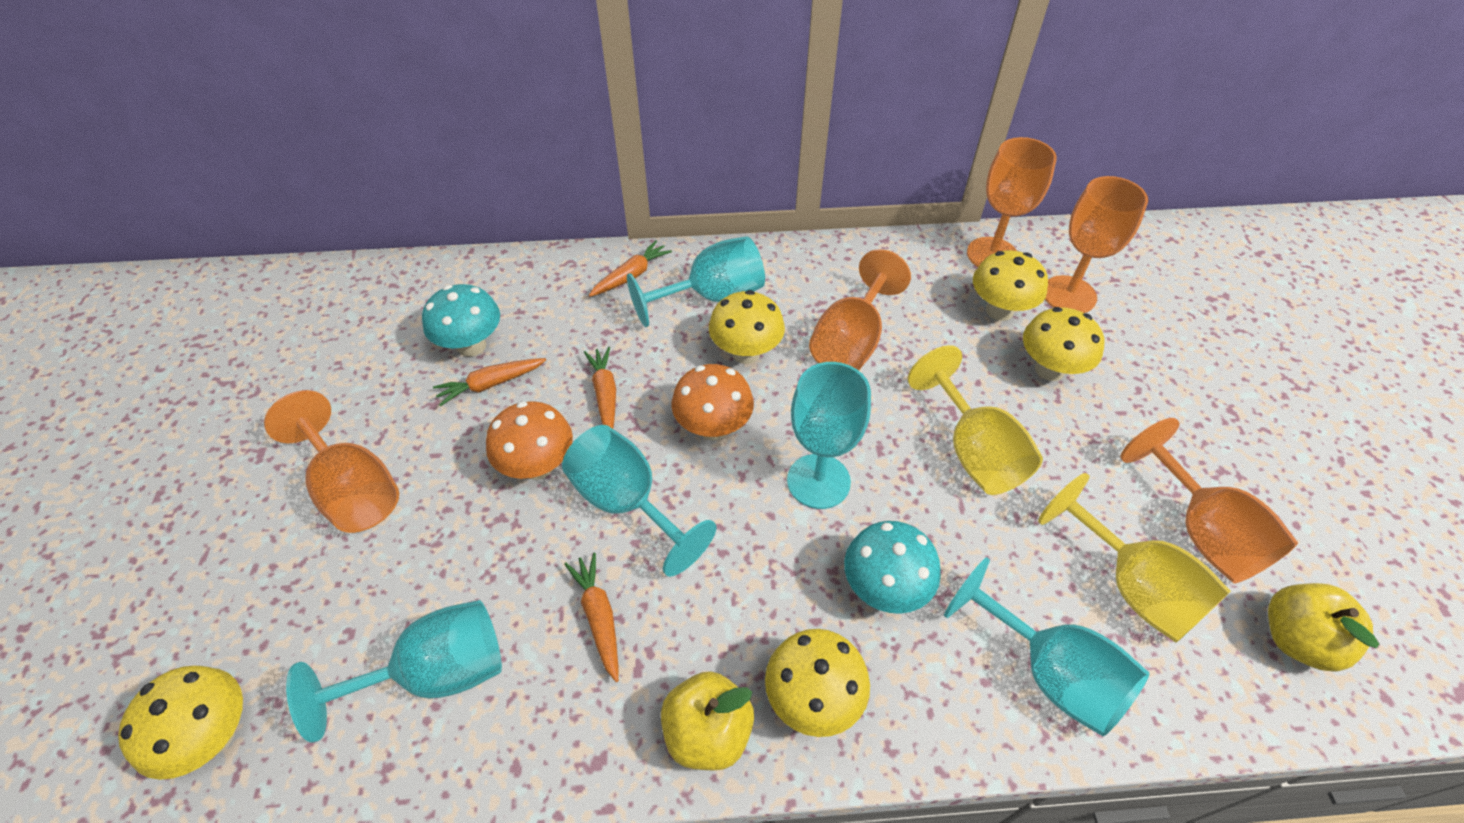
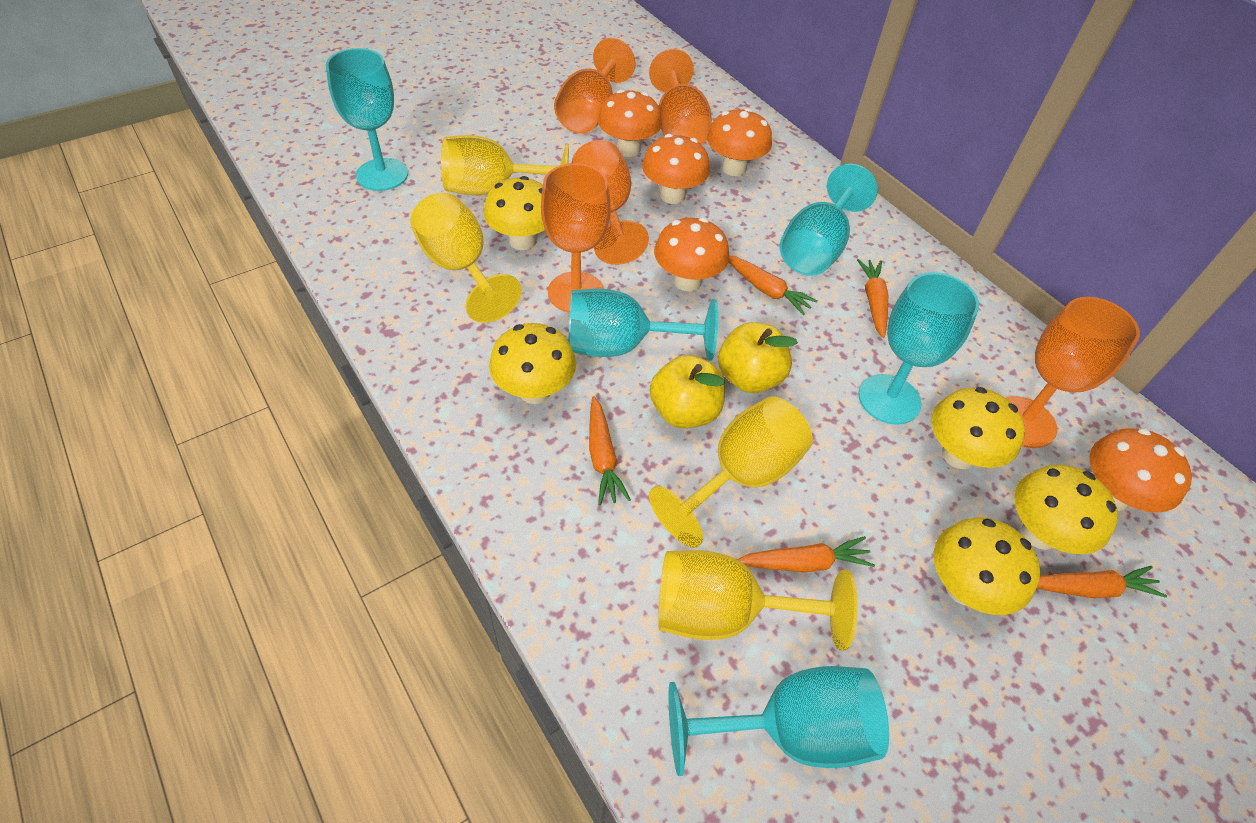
orange carrot: [433,358,546,406] [564,552,619,682] [584,347,616,429] [589,241,672,297] = 4 -> [589,396,631,505] [729,255,818,315] [737,536,875,572] [857,259,888,338] [1037,566,1167,598] = 5
orange mushroom: [486,401,573,480] [671,364,754,441] = 2 -> [598,90,662,157] [642,134,710,204] [654,218,729,292] [707,108,772,176] [1089,428,1192,513] = 5
turquoise mushroom: [422,284,500,357] [844,521,941,614] = 2 -> none = 0
yellow goblet: [908,345,1043,495] [1038,473,1231,643] = 2 -> [410,192,522,323] [441,135,569,195] [649,396,813,548] [658,550,858,651] = 4

